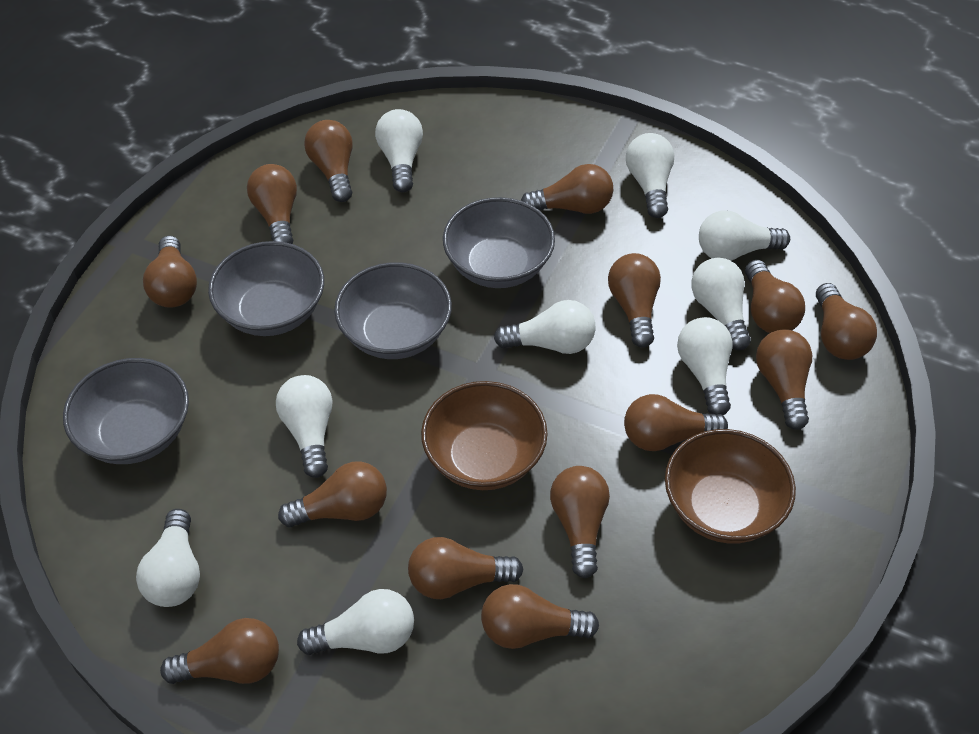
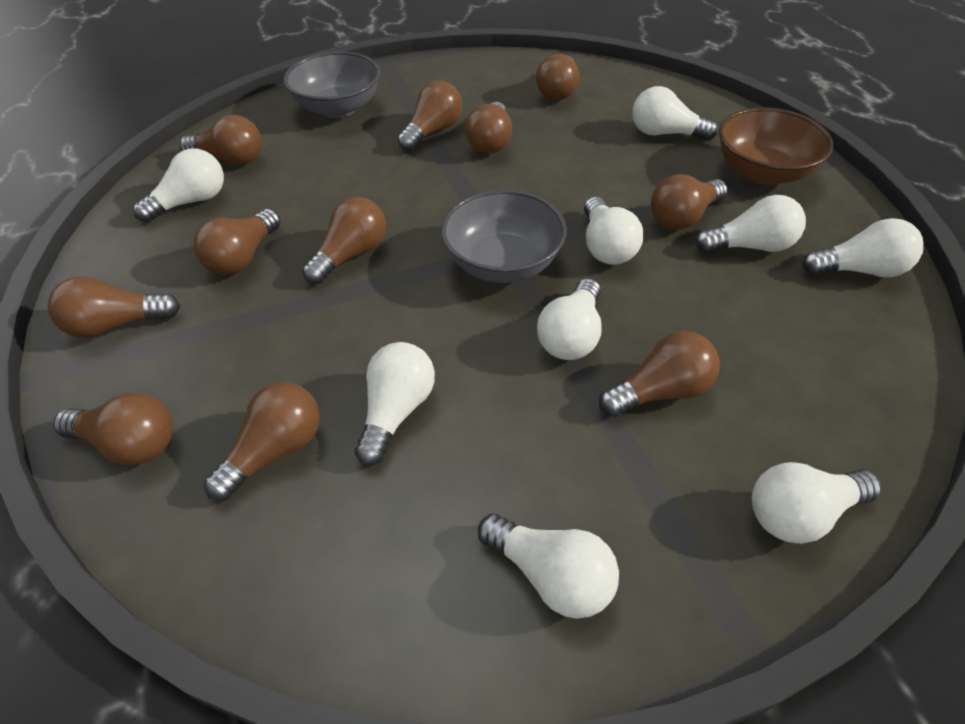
brown bowl: [421,381,548,490] [665,429,796,544] = 2 -> [719,108,834,185] = 1
brown light bulb: [143,236,197,308] [160,618,279,684] [247,164,297,244] [278,462,387,527] [304,120,353,202] [408,537,524,599] [481,584,599,649] [521,164,613,214] [550,466,610,579] [608,253,661,348] [624,394,728,451] [745,260,805,333] [756,329,812,430] [816,283,877,360] = 14 -> [47,276,180,338] [53,393,173,465] [179,115,262,165] [193,209,281,275] [204,382,320,501] [302,197,386,284] [397,80,462,151] [465,102,512,154] [536,54,579,100] [599,331,720,417] [651,174,728,230] = 11
grey bowl: [63,358,189,464] [208,241,324,336] [334,262,452,359] [443,197,555,288] = 4 -> [284,51,380,118] [441,190,567,283] = 2

